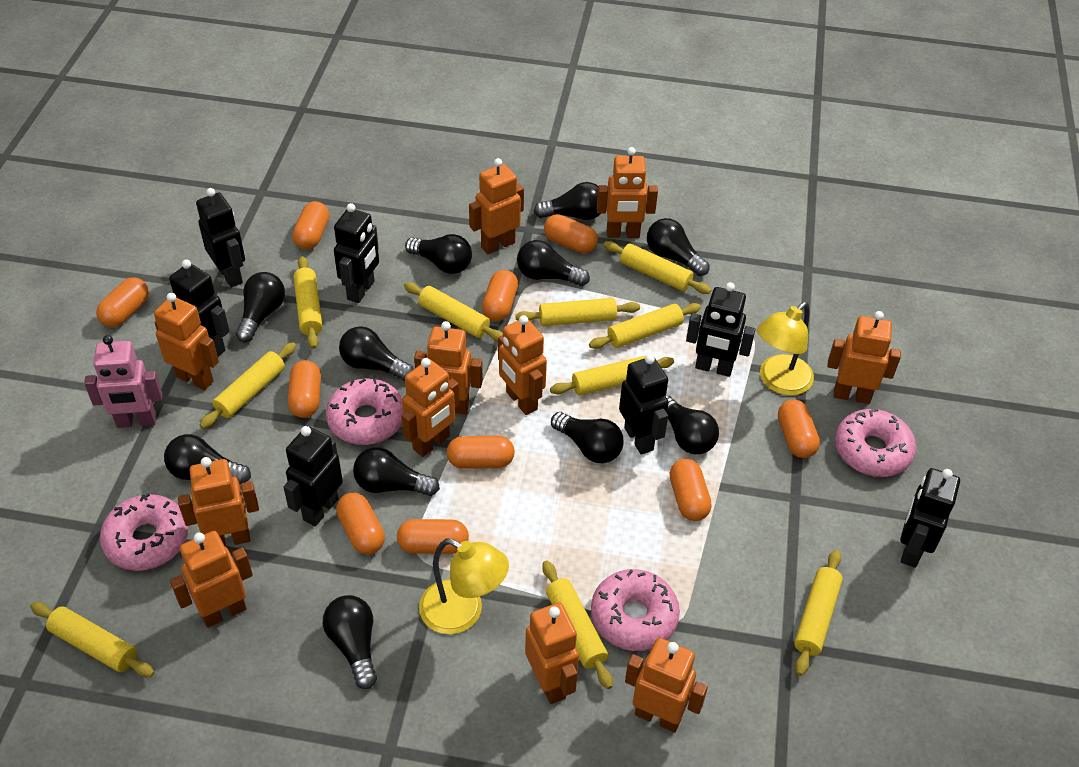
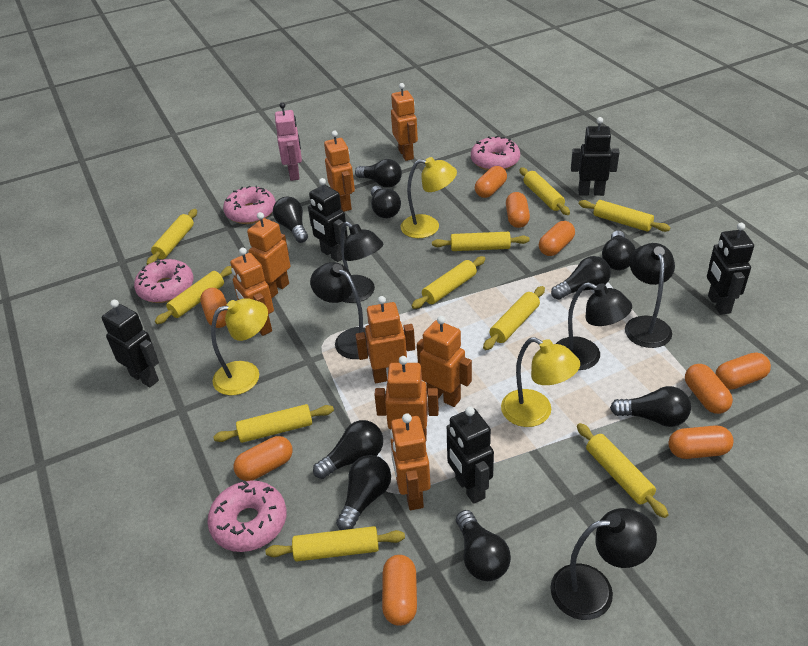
black lamp: none = 0 -> [310,262,369,359] [340,221,383,303] [550,508,657,620] [556,282,632,370] [625,243,675,348] = 5
black light bulb: [164,434,251,484] [236,272,285,342] [323,595,377,689] [339,326,414,381] [353,447,440,496] [405,234,472,274] [517,240,590,286] [534,182,600,220] [551,412,624,463] [647,218,710,276] [665,395,719,454] = 11 -> [273,196,308,243] [313,420,383,479] [336,455,391,530] [355,159,402,188] [371,186,401,218] [456,510,511,581] [551,256,611,300] [602,230,636,270] [610,386,691,427] = 9
black robot: [169,259,230,356] [196,188,245,288] [284,426,343,526] [334,203,379,303] [619,354,669,455] [686,282,755,377] [900,468,960,568] = 7 -> [102,300,159,387] [308,178,348,262] [447,407,494,504] [571,117,620,196] [707,223,754,315] = 5
orange capsule: [96,277,149,327] [288,360,321,418] [292,201,329,250] [336,493,385,554] [397,519,469,554] [446,436,515,469] [482,270,518,321] [544,214,598,253] [670,459,712,521] [778,399,820,458] = 10 -> [200,288,227,328] [234,436,293,481] [382,555,417,626] [475,166,507,198] [506,192,530,228] [539,221,575,256] [668,425,734,459] [685,364,733,414] [715,353,771,390] = 9
orange robot: [154,293,219,390] [170,531,253,628] [178,457,259,547] [401,358,460,457] [414,321,483,414] [469,158,524,254] [498,315,547,415] [525,602,579,704] [597,147,658,238] [625,638,708,733] [827,311,901,404] = 11 -> [230,248,274,336] [247,212,291,298] [324,131,355,212] [355,296,415,383] [374,356,439,439] [390,413,431,510] [391,83,418,161] [417,316,472,407] = 8
yellow lamp: [419,539,509,634] [757,302,814,396] = 2 -> [211,298,268,395] [401,157,457,238] [501,337,580,427] = 3

